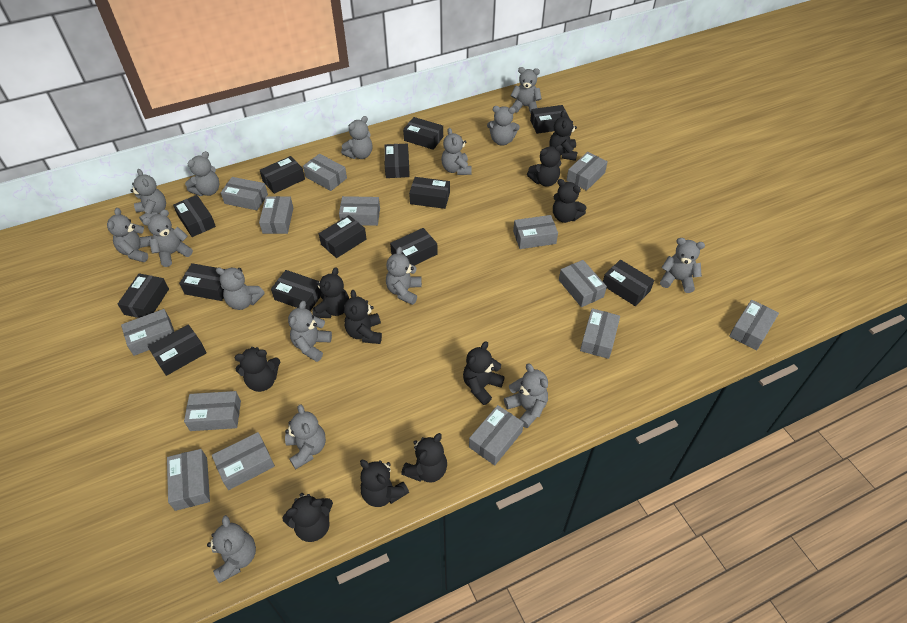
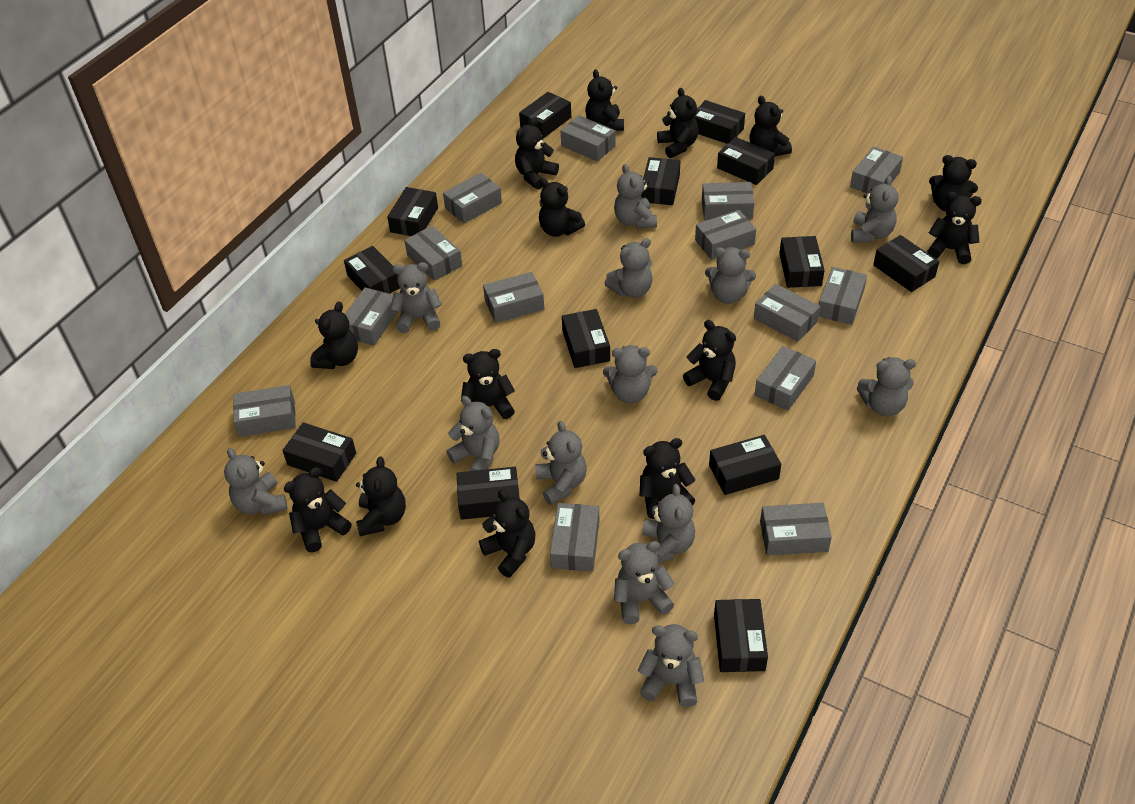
black teddy bear: [235,347,281,392] [282,493,333,542] [313,267,349,318] [344,290,382,344] [360,460,409,507] [401,433,447,483] [463,342,505,405] [527,145,563,187] [549,111,577,161] [553,179,586,223] = 10 -> [284,467,352,552] [310,302,358,369] [356,456,406,536] [461,349,515,419] [479,490,536,578] [515,118,559,190] [539,178,585,237] [585,69,624,131] [639,438,695,519] [657,88,698,158] [683,320,736,401] [749,96,792,156] [927,192,982,264] [929,155,978,211] = 14
grey teddy bear: [107,208,153,262] [130,169,166,223] [142,210,193,267] [185,151,220,196] [207,515,256,583] [216,267,265,310] [285,404,326,469] [288,301,332,362] [341,116,373,159] [386,247,422,305] [441,128,472,175] [487,106,520,146] [504,364,548,428] [511,67,542,113] [660,238,705,293] = 15 -> [224,448,288,516] [390,262,442,333] [446,396,500,471] [535,421,587,505] [603,345,657,403] [604,238,653,298] [614,164,657,229] [614,541,675,624] [638,624,704,707] [642,484,695,563] [705,247,756,304] [851,176,898,242] [857,357,916,416] = 13

